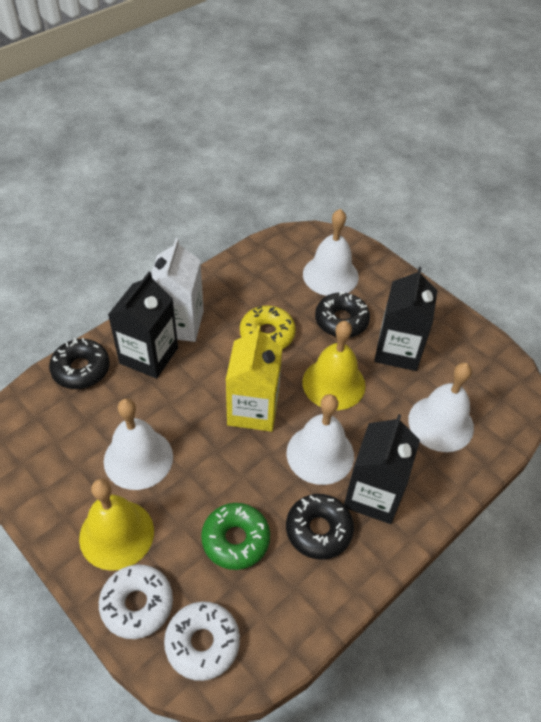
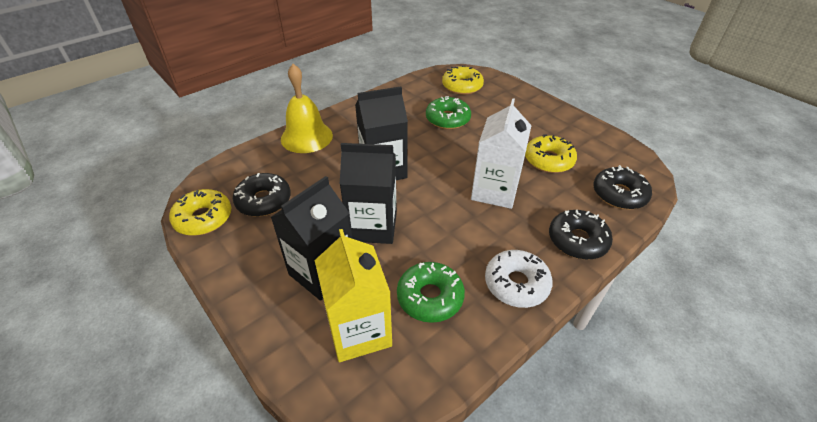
green donut: [201,503,270,570] = 1 -> [397,262,465,323] [426,96,471,129] = 2
white bell: [104,398,173,490] [287,394,354,485] [303,209,359,296] [408,363,474,452] = 4 -> none = 0
white donut: [99,564,173,639] [164,601,240,681] = 2 -> [485,250,553,308] = 1
yellow bell: [79,479,154,571] [302,321,365,410] = 2 -> [281,64,333,153] = 1
yellow donut: [240,306,296,349] = 1 -> [169,189,231,236] [442,65,484,95] [525,134,577,173] = 3

